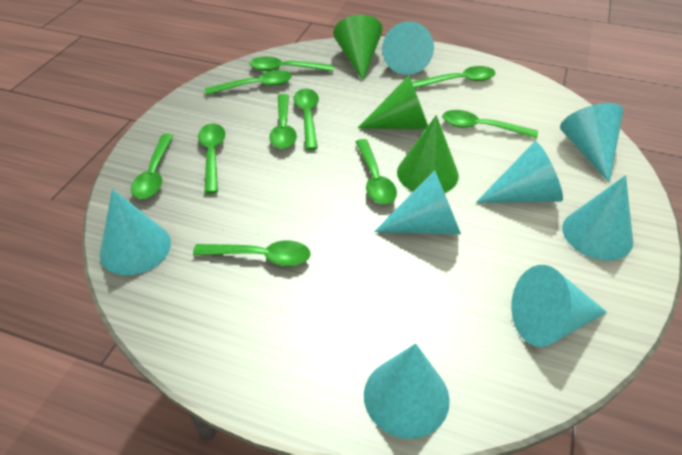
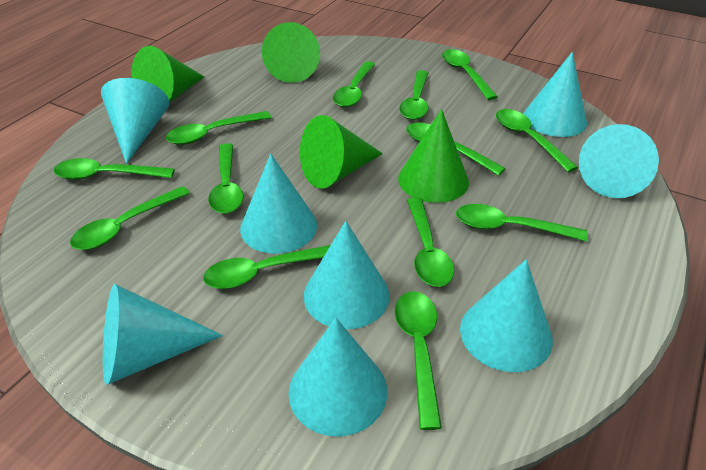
green cone: [333,15,383,80] [358,75,428,130] [397,115,459,193] = 3 -> [131,46,204,103] [262,22,320,83] [300,115,383,189] [398,109,469,203] = 4
green spoon: [131,134,173,199] [193,240,311,266] [198,123,225,194] [205,70,292,95] [250,57,334,72] [269,94,297,149] [293,89,319,150] [356,139,397,204] [412,66,495,88] [442,110,538,138] = 10 -> [54,158,175,180] [70,186,190,250] [166,111,271,145] [203,245,331,289] [208,143,244,214] [333,61,375,107] [395,291,442,430] [399,70,428,120] [406,122,506,176] [407,198,454,287] [442,49,498,100] [456,204,588,241] [496,109,578,172] = 13

